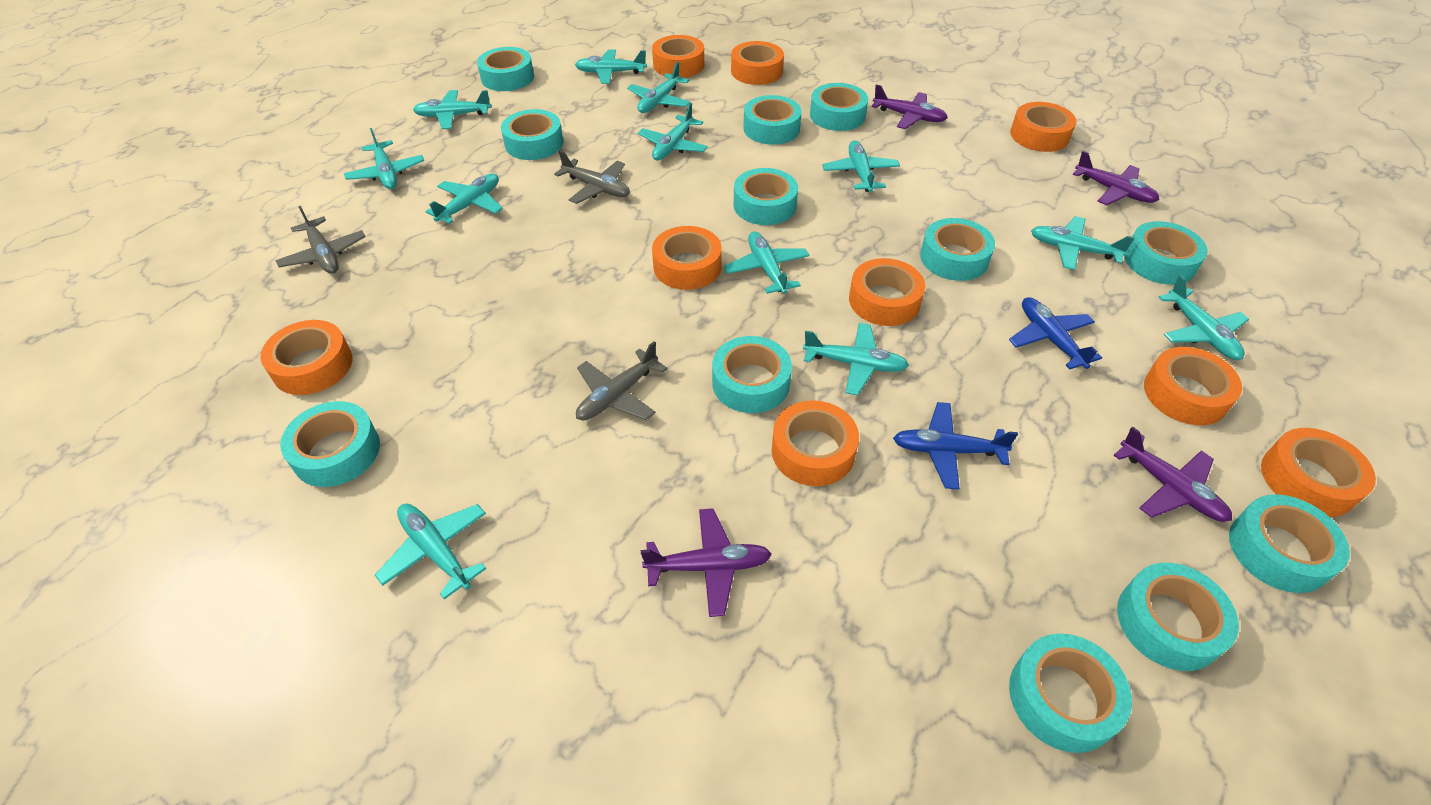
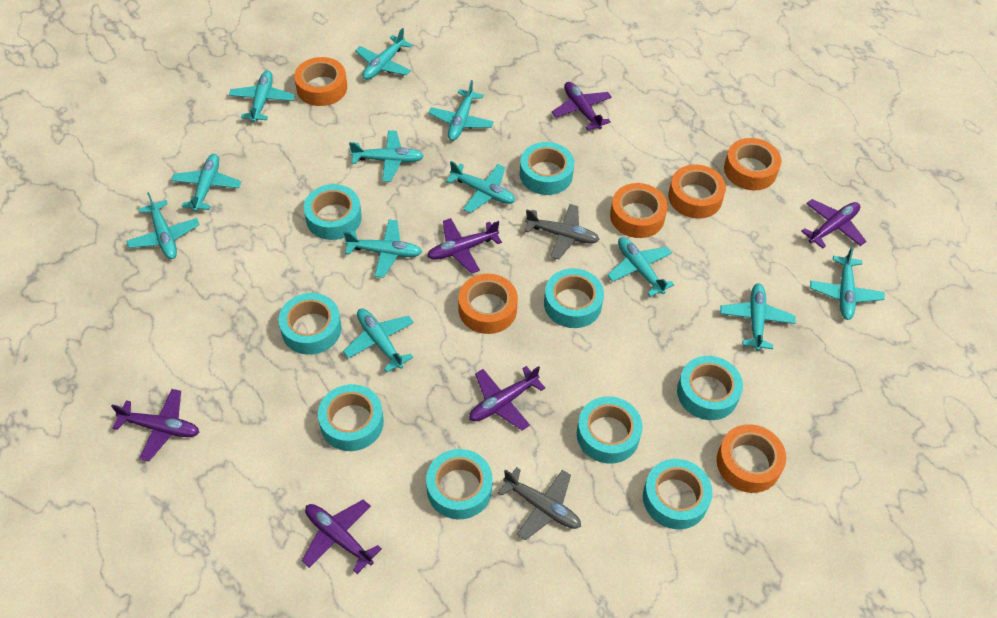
blue plane: [893,402,1018,489] [1009,297,1102,370] = 2 -> none = 0
grey plane: [275,206,366,274] [554,151,630,204] [576,341,668,421] = 3 -> [498,467,581,540] [524,204,600,259] = 2
orange tape: [260,320,352,395] [652,35,704,78] [652,226,722,290] [731,41,784,85] [772,400,859,486] [849,258,925,326] [1010,102,1076,152] [1144,347,1242,425] [1261,428,1376,517] = 9 -> [294,57,347,106] [458,274,518,334] [610,183,668,238] [668,165,726,219] [717,424,786,493] [724,138,781,190] = 6
purple plane: [641,508,772,617] [872,84,948,129] [1072,151,1159,205] [1113,426,1232,522] = 4 -> [111,389,199,461] [302,500,382,574] [427,218,502,274] [469,366,545,430] [552,82,612,130] [801,199,866,249] = 6
turquoise tape: [280,401,380,487] [477,47,534,91] [501,109,563,160] [712,336,792,413] [734,168,798,225] [743,95,802,145] [810,83,868,131] [920,218,995,281] [1009,633,1132,753] [1117,563,1239,671] [1124,221,1207,285] [1229,494,1350,593] = 12 -> [278,293,342,355] [304,184,362,240] [318,384,384,451] [426,449,493,519] [520,142,574,195] [544,268,604,328] [577,396,643,464] [643,459,713,529] [677,356,743,420] = 9

